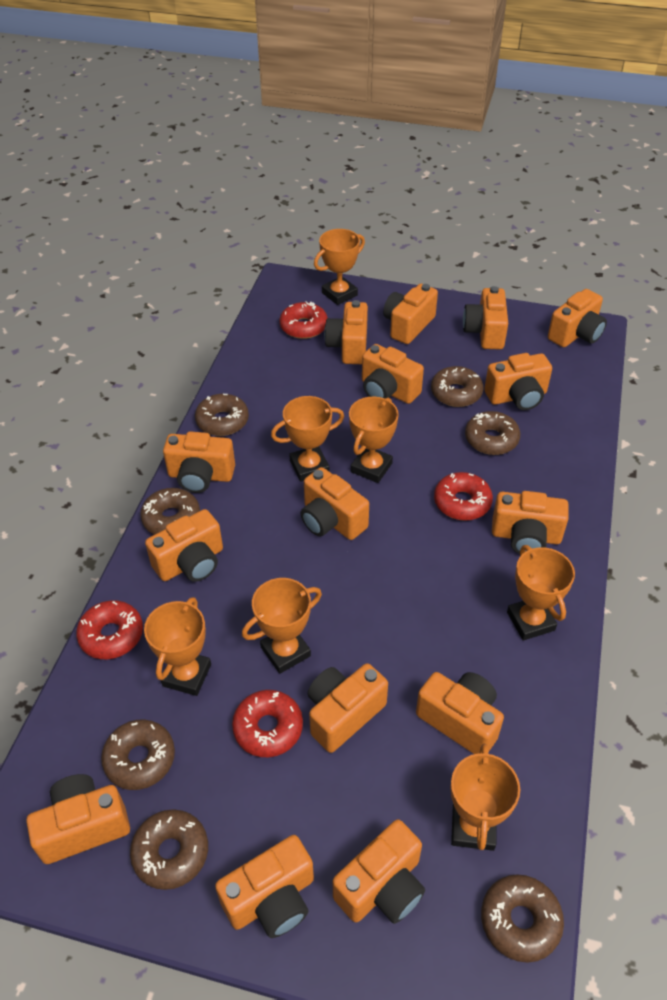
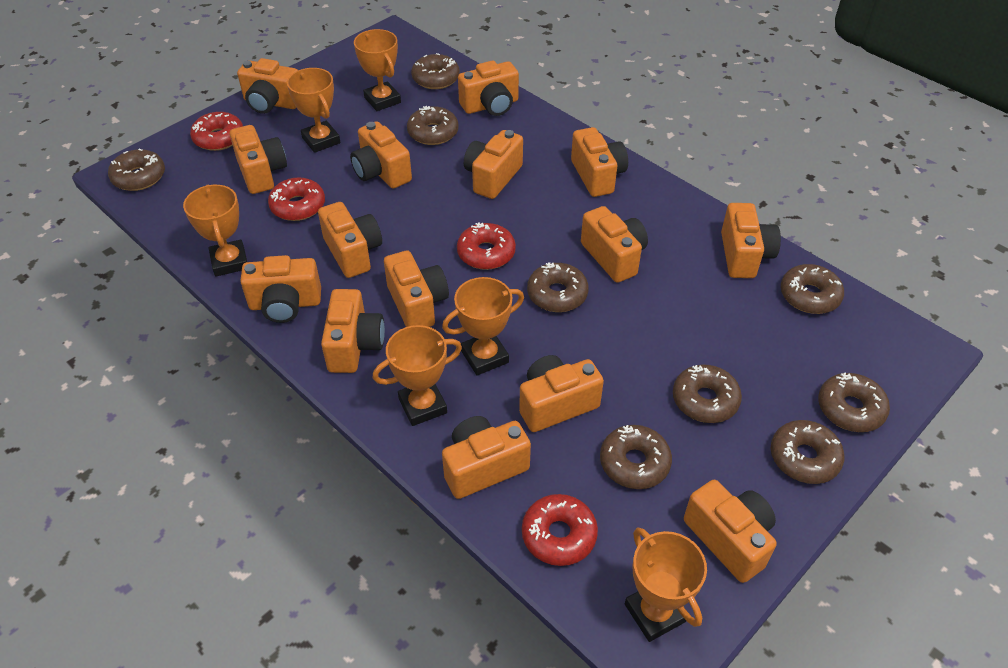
brown donut: [101,720,175,790] [130,809,208,890] [140,488,200,535] [195,394,249,436] [431,366,483,407] [465,411,520,455] [481,874,564,963] = 7 -> [108,149,165,191] [407,106,459,145] [411,53,460,89] [527,262,589,312] [600,425,672,489] [673,364,742,423] [771,420,845,484] [780,264,844,314] [818,372,890,432] = 9
orange trophy: [144,597,211,696] [242,578,322,674] [271,396,344,482] [314,229,365,305] [349,397,399,483] [450,743,520,851] [507,545,575,641] = 7 -> [183,185,247,276] [287,68,340,153] [354,29,401,111] [373,325,462,426] [442,277,524,375] [625,528,707,642] = 6

